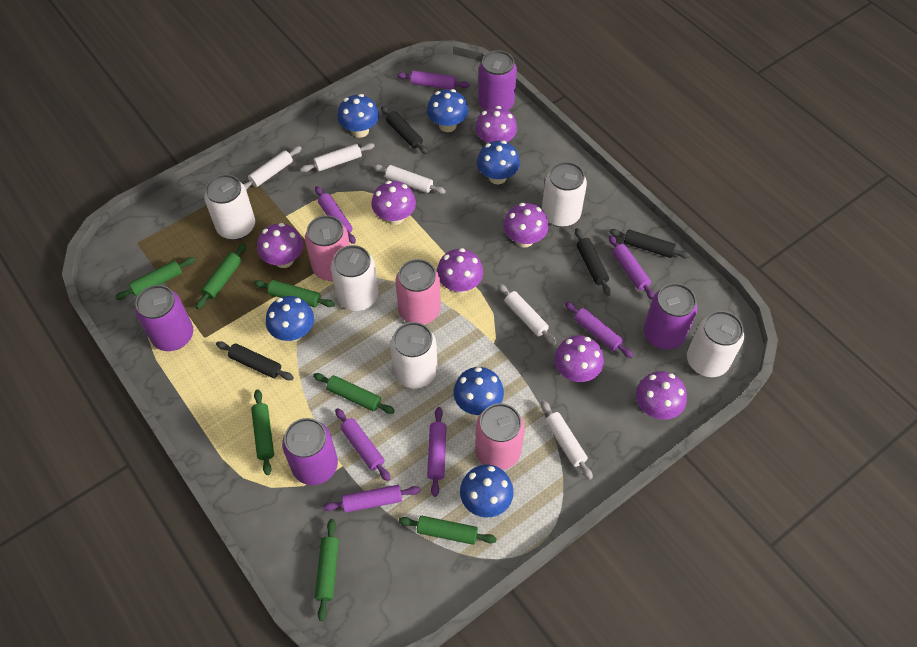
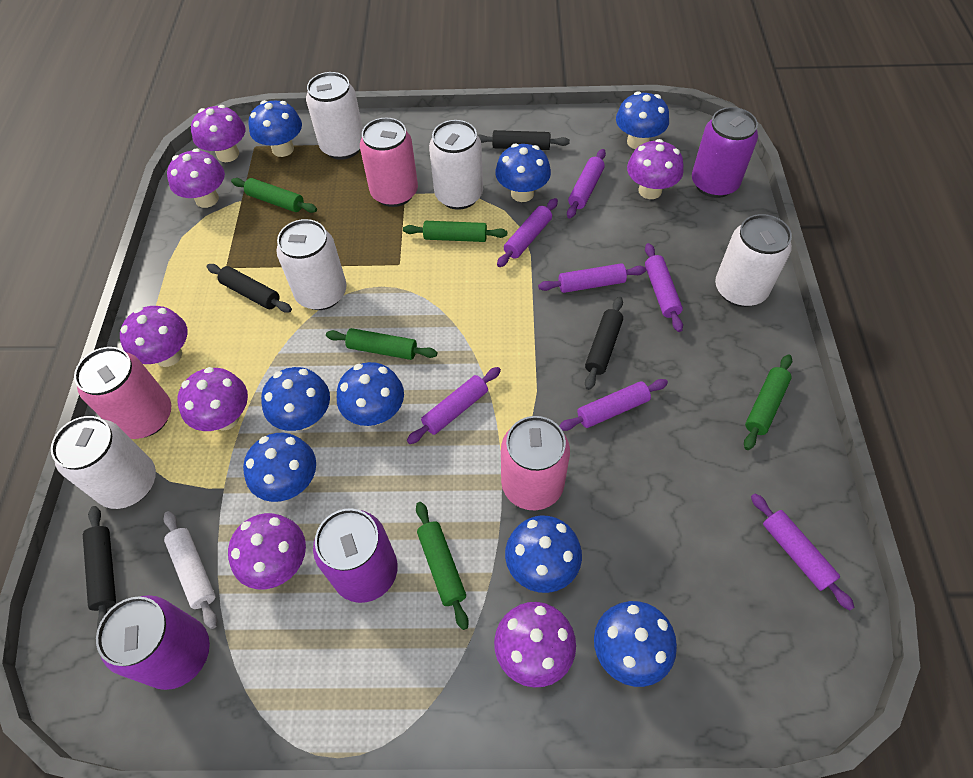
blue mushroom: [266,296,314,341] [337,94,379,138] [427,89,468,132] [453,367,504,415] [460,464,514,518] [477,140,520,184] = 6 -> [243,433,316,502] [249,100,302,157] [261,367,330,431] [337,362,404,426] [495,143,551,202] [505,516,582,593] [594,601,677,687] [616,91,669,149] = 8
green rolling pin: [115,257,195,300] [196,244,246,309] [251,389,274,475] [254,280,335,307] [313,373,395,414] [315,519,339,621] [398,516,497,545] = 7 -> [231,178,317,213] [326,328,438,360] [403,221,507,242] [416,502,469,630] [744,354,792,450] = 5
purple can: [135,285,193,351] [282,418,338,485] [478,50,517,110] [643,283,698,349] = 4 -> [96,595,210,690] [313,508,398,603] [692,107,758,198] = 3
white rolling pin: [243,146,302,190] [300,143,375,172] [373,164,446,194] [498,284,556,345] [541,400,593,480] = 5 -> [164,511,217,629] = 1

